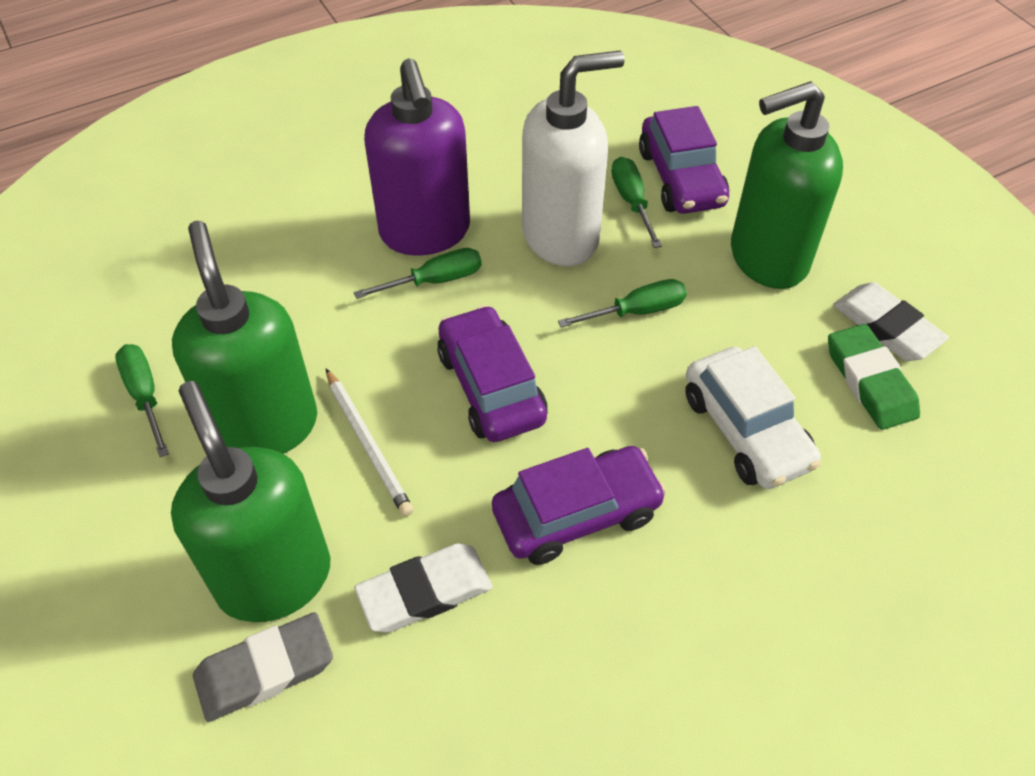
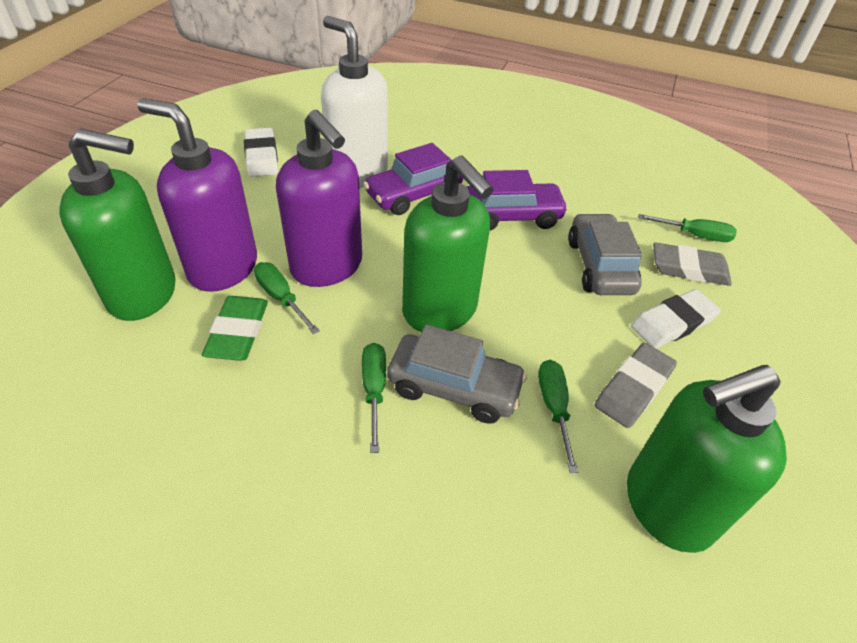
grey car: none = 0 -> [387,324,527,424] [568,213,642,295] = 2
grey eraser: [193,612,333,722] = 1 -> [595,343,677,428] [653,242,732,286] = 2
purple car: [437,305,547,442] [492,446,667,565] [639,106,729,214] = 3 -> [363,143,463,215] [467,170,568,230] = 2
purple soap dispenser: [364,58,470,255] = 1 -> [137,98,257,292] [276,110,362,287] = 2
white car: [685,346,821,489] = 1 -> none = 0
white pencil: [326,369,414,517] = 1 -> none = 0

